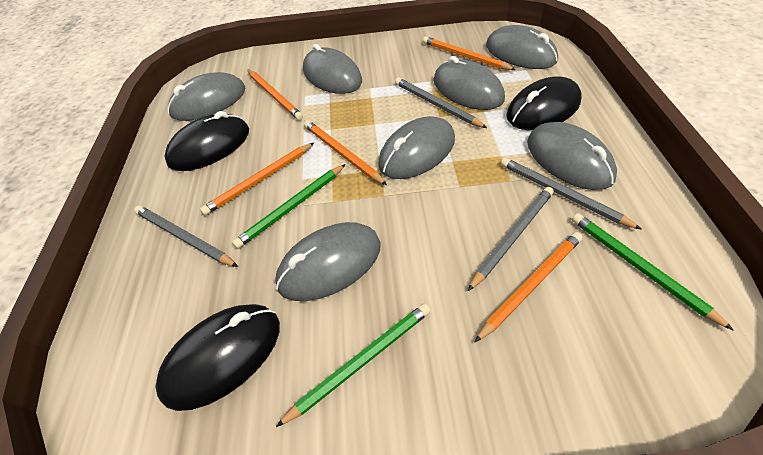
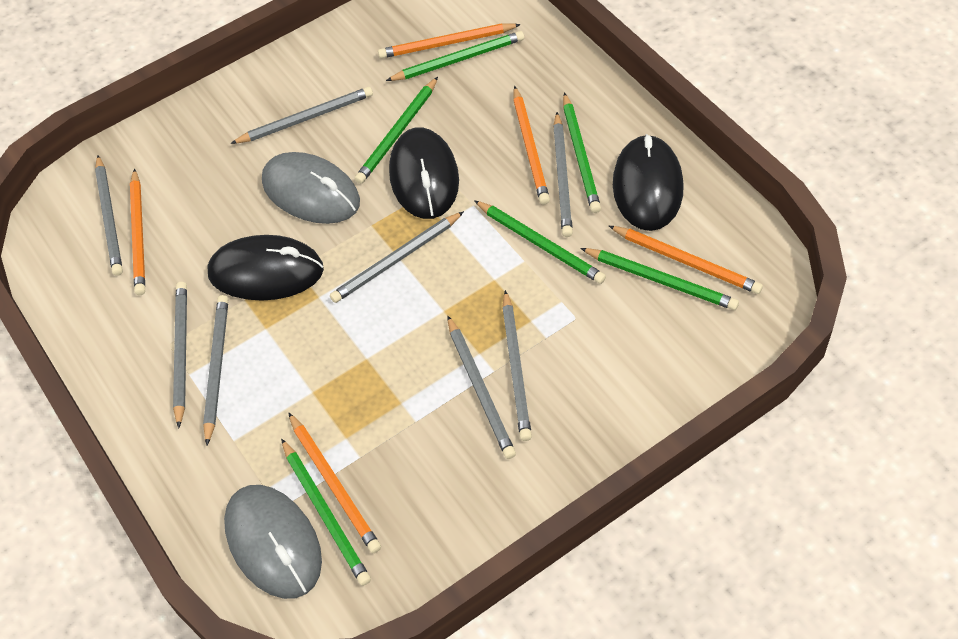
green pencil: [232,164,346,249] [276,303,431,427] [572,213,734,331] = 3 -> [281,439,371,586] [355,77,438,184] [386,31,524,81] [474,200,606,284] [563,93,601,213] [580,248,739,310] = 6
grey mouse: [168,72,246,121] [275,222,380,301] [303,44,362,94] [378,116,455,179] [433,56,505,110] [486,25,558,69] [527,122,617,190] = 7 -> [224,485,322,599] [262,152,360,224] = 2
grey pencil: [134,206,238,267] [395,78,487,128] [468,187,554,291] [501,158,642,230] = 4 -> [95,155,123,276] [173,282,187,429] [203,295,228,445] [230,87,373,144] [330,211,464,303] [447,315,516,459] [502,290,532,441] [553,112,573,237] = 8

